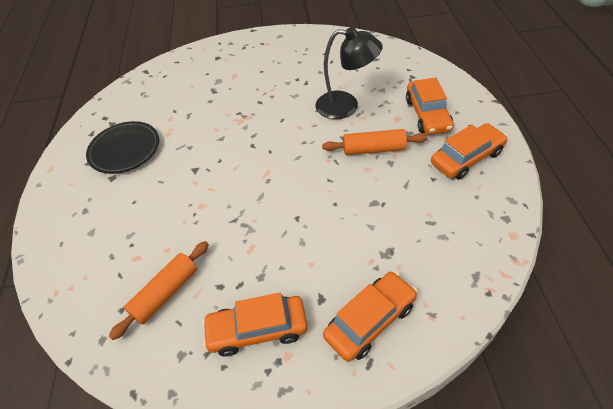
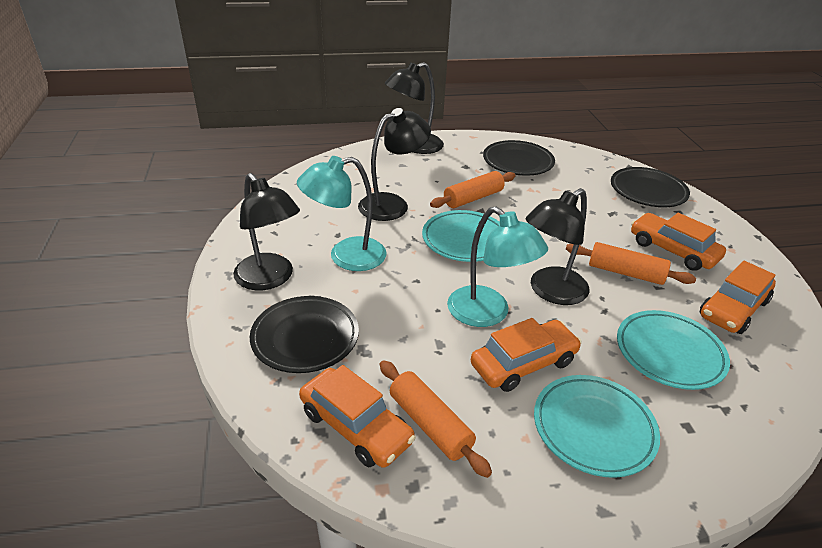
black lamp: [315,27,382,119] = 1 -> [233,173,300,290] [358,108,431,221] [385,62,444,154] [526,188,589,305] = 4
black plate: [86,121,159,174] = 1 -> [250,296,359,373] [483,140,555,176] [611,167,690,207] = 3
orange rolling pin: [109,241,209,340] [322,129,428,155] = 2 -> [380,360,492,478] [430,171,516,208] [566,242,696,285] = 3
turquoise lamp: none = 0 -> [297,156,387,271] [447,207,548,327] = 2
turquoise plate: none = 0 -> [422,210,500,262] [534,375,660,478] [617,310,730,390] = 3

